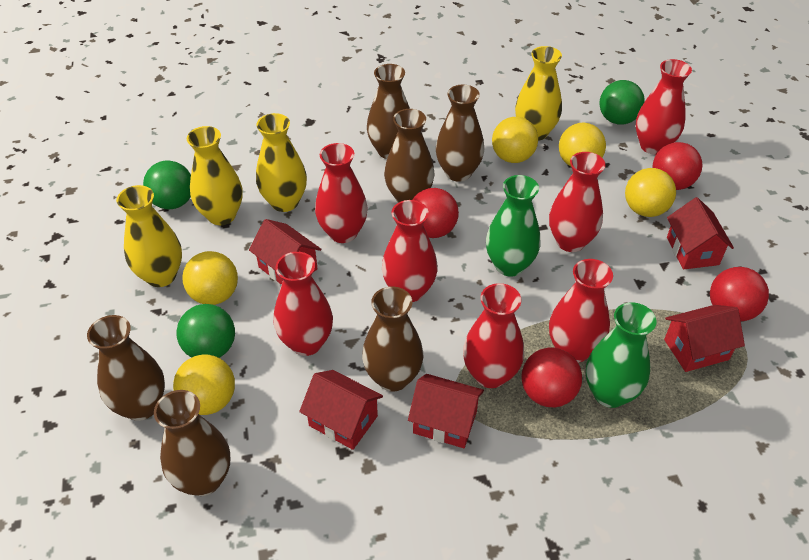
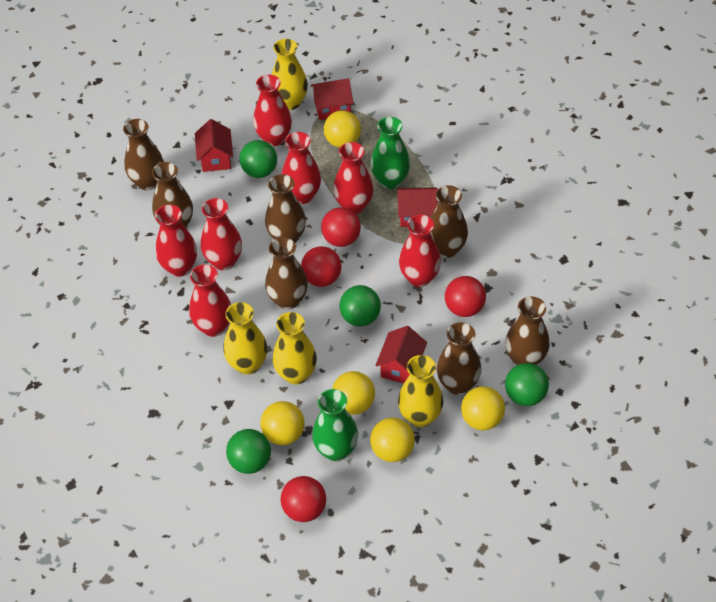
brown vase: [87,315,165,421] [154,390,230,496] [362,286,424,392] [367,64,410,159] [384,109,435,203] [436,85,484,182] = 6 -> [123,119,164,190] [152,162,193,228] [265,174,306,243] [265,237,308,310] [431,185,468,258] [437,322,481,395] [505,296,550,365] = 7
green ball: [143,160,191,209] [176,304,235,358] [599,80,645,125] = 3 -> [226,429,271,474] [239,140,277,178] [339,285,381,327] [505,363,549,406] = 4
red house: [249,219,321,285] [299,370,383,450] [408,374,484,448] [664,305,745,372] [667,197,734,269] = 5 -> [195,119,233,172] [311,78,353,120] [375,326,427,383] [398,188,438,227] = 4

